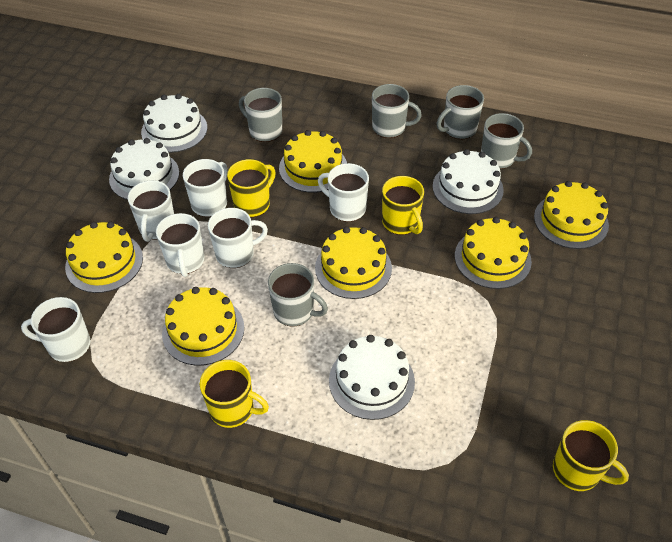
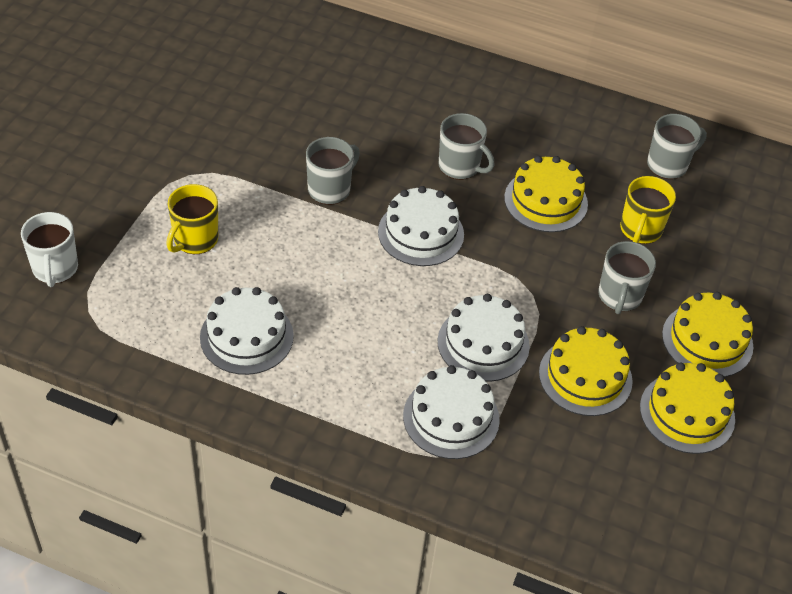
grey mug: [239,88,282,142] [268,263,328,327] [372,84,422,138] [437,85,484,139] [481,113,532,169] = 5 -> [306,137,360,205] [438,113,495,180] [598,241,656,314] [647,114,707,179] = 4
white mug: [21,297,91,362] [128,180,174,242] [156,213,204,277] [183,159,228,217] [208,208,268,268] [318,163,369,222] = 6 -> [21,212,78,287] = 1
yellow cake: [65,222,143,293] [162,287,244,366] [279,130,347,193] [315,227,392,299] [455,217,532,289] [534,181,609,249] = 6 -> [504,156,588,232] [539,326,633,416] [640,362,735,454] [662,292,753,377] = 4
yellow mug: [200,360,269,428] [227,159,276,217] [382,176,424,235] [553,420,629,491] = 4 -> [166,184,218,254] [620,176,676,244] = 2

